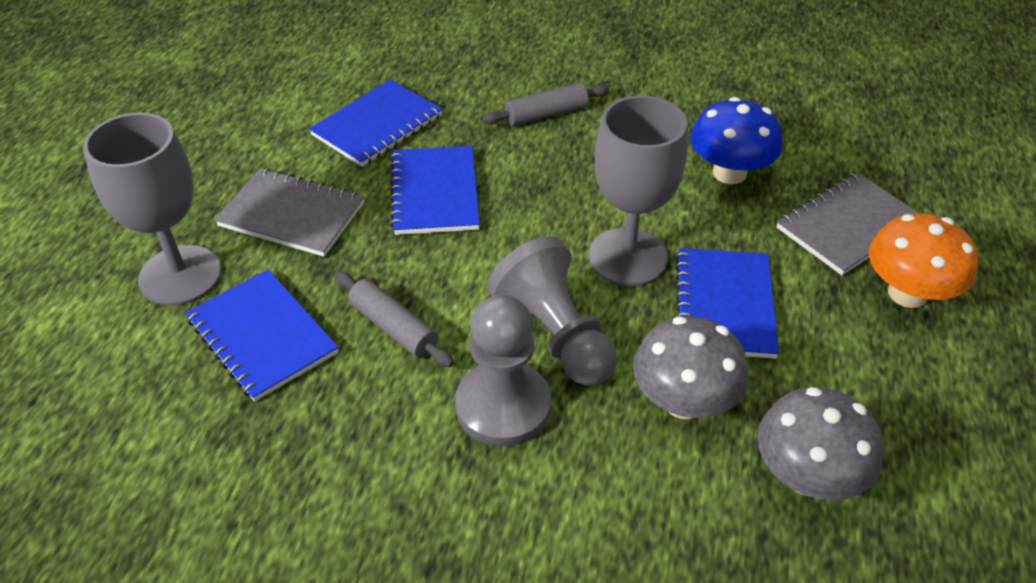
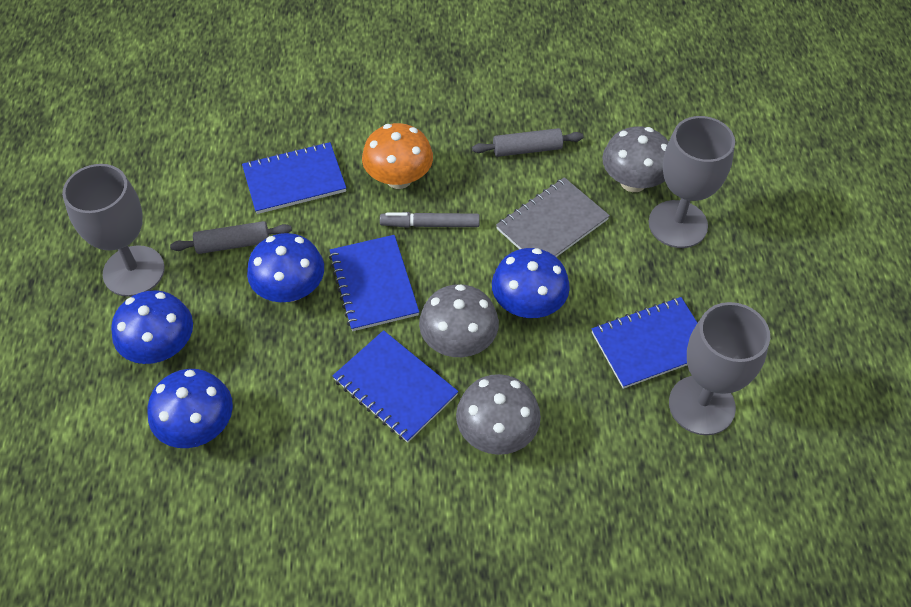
blue mushroom: [691,97,783,184] = 1 -> [111,290,193,364] [147,369,233,448] [247,233,324,302] [492,248,570,318] = 4
grey goblet: [83,113,221,306] [589,95,688,286] = 2 -> [62,164,165,297] [649,116,735,248] [669,302,770,435] = 3
grey marker: none = 0 -> [380,212,480,228] = 1
grey mushroom: [633,316,749,419] [757,387,883,500] = 2 -> [419,284,499,357] [456,374,541,455] [602,126,669,192] = 3
grey notebook: [215,168,364,257] [776,172,919,275] = 2 -> [496,177,610,257] = 1
grey pawn: [455,295,551,447] [487,236,617,386] = 2 -> none = 0

